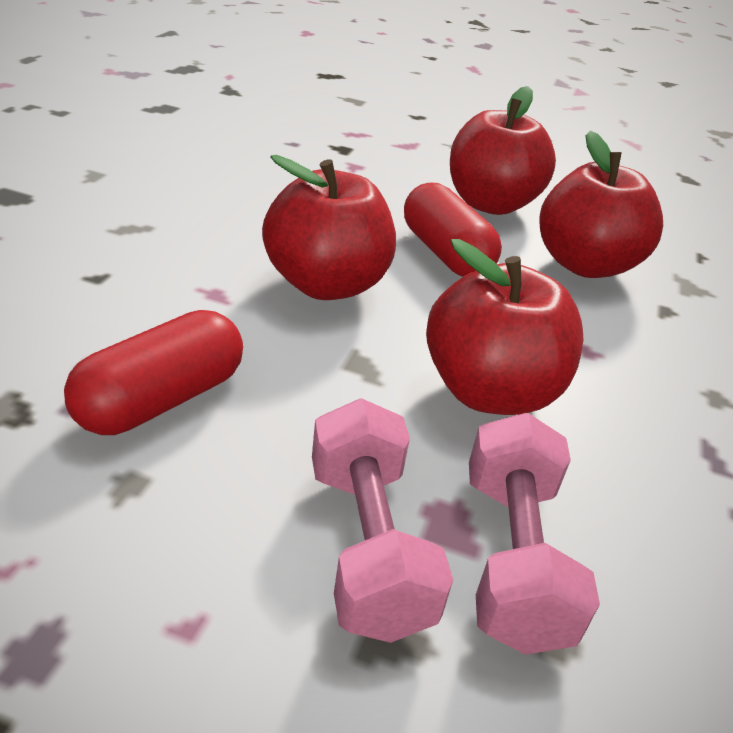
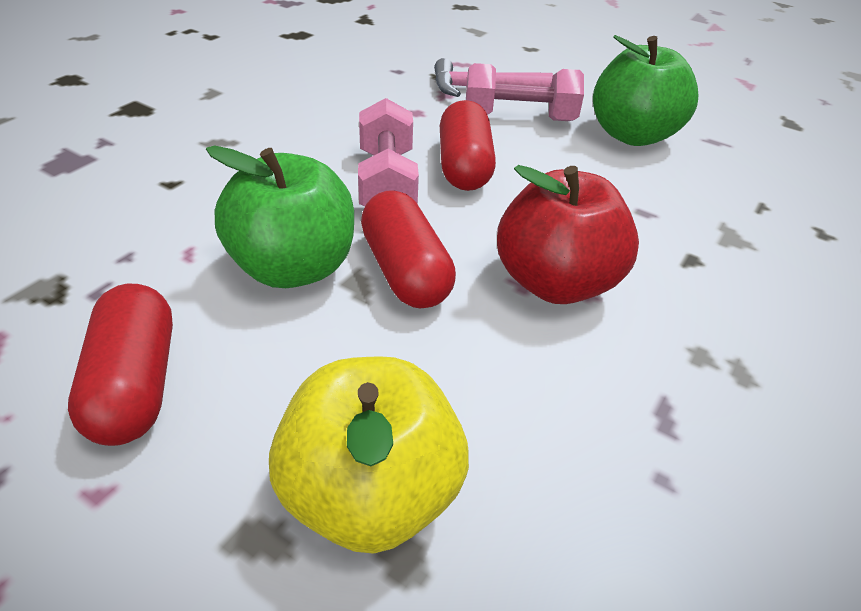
green apple: none = 0 -> [206,146,354,288] [593,35,698,146] = 2
pink hammer: none = 0 -> [434,58,553,97] = 1
red apple: [262,155,396,300] [426,239,584,415] [450,86,556,215] [540,130,663,278] = 4 -> [497,165,639,304] = 1
red capsule: [64,310,243,435] [404,183,502,277] = 2 -> [68,283,173,446] [361,190,456,308] [440,100,496,191] = 3
yellow apple: none = 0 -> [269,356,469,554] = 1

